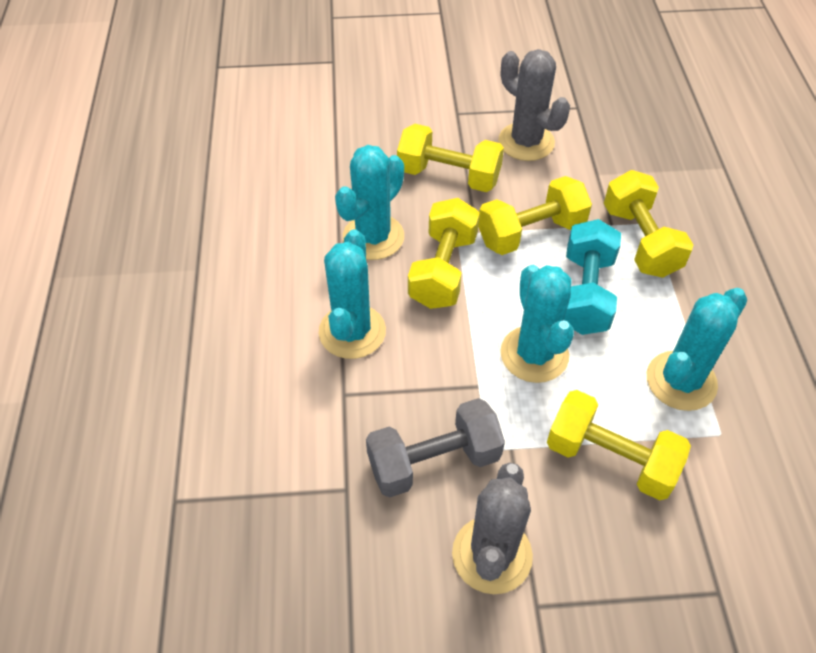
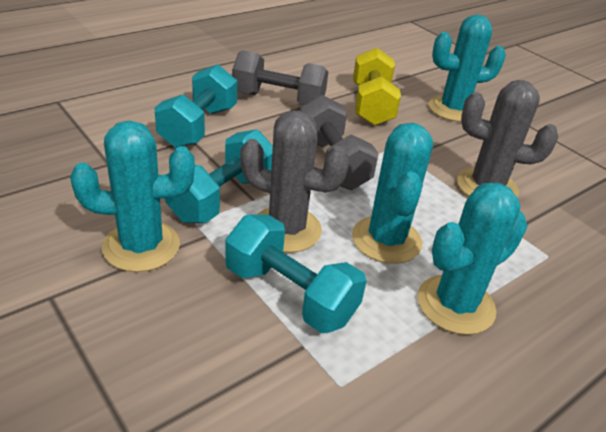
grey dumbbell: [366,398,505,498] = 1 -> [232,50,328,106] [300,95,379,190] = 2
turquoise dumbbell: [564,219,621,335] = 1 -> [154,64,237,148] [165,129,273,223] [225,214,367,333] = 3
yellow dumbbell: [397,124,504,192] [408,198,480,309] [478,176,592,255] [547,390,691,500] [604,170,693,278] = 5 -> [353,48,401,126] = 1

